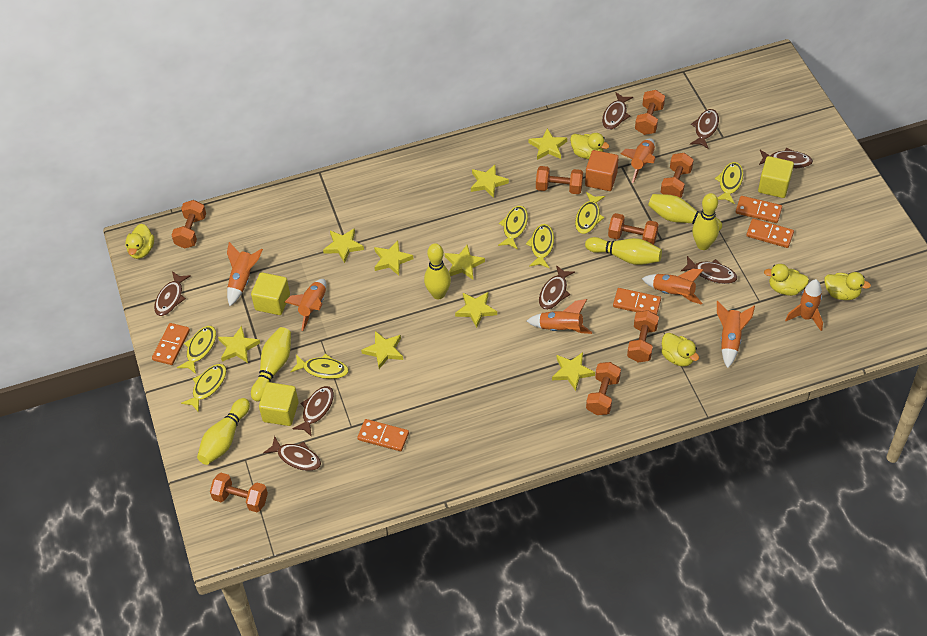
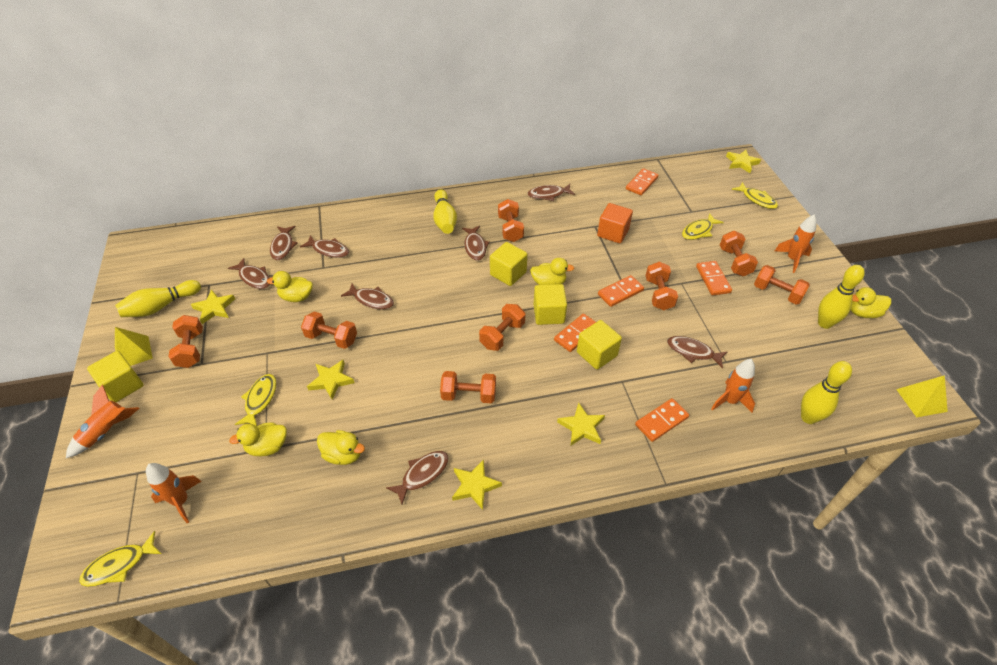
orange rocket: [227,242,263,306] [285,279,326,331] [527,299,592,334] [621,138,656,183] [642,269,704,305] [717,301,755,368] [785,279,823,331] = 7 -> [66,385,139,458] [146,463,202,523] [711,359,755,412] [775,214,817,273] = 4
yellow bowling pin: [197,398,250,465] [251,327,291,402] [424,243,451,299] [585,237,662,265] [648,194,722,231] [692,193,719,250] = 6 -> [115,280,201,317] [433,189,457,234] [801,361,852,424] [818,265,865,329] = 4
yellow cube: [251,272,290,315] [259,382,299,426] [758,156,794,198] = 3 -> [87,351,144,402] [490,242,527,286] [534,284,567,325] [577,320,622,370] = 4
yellow fish: [177,326,216,374] [181,364,226,413] [290,353,349,379] [498,206,528,249] [526,224,554,268] [575,192,605,234] [715,162,743,204] = 7 -> [79,531,161,587] [235,374,277,426] [682,213,724,240] [732,182,778,209] = 4
yellow pyramid: none = 0 -> [115,327,153,366] [896,375,948,417] = 2
yellow star: [218,326,260,363] [323,228,364,263] [361,331,403,369] [374,240,414,276] [445,245,485,280] [455,292,497,328] [471,165,509,198] [529,128,567,160] [552,352,595,391] = 9 -> [191,289,235,324] [307,360,355,400] [452,460,502,510] [557,403,605,446] [726,150,761,173] = 5

